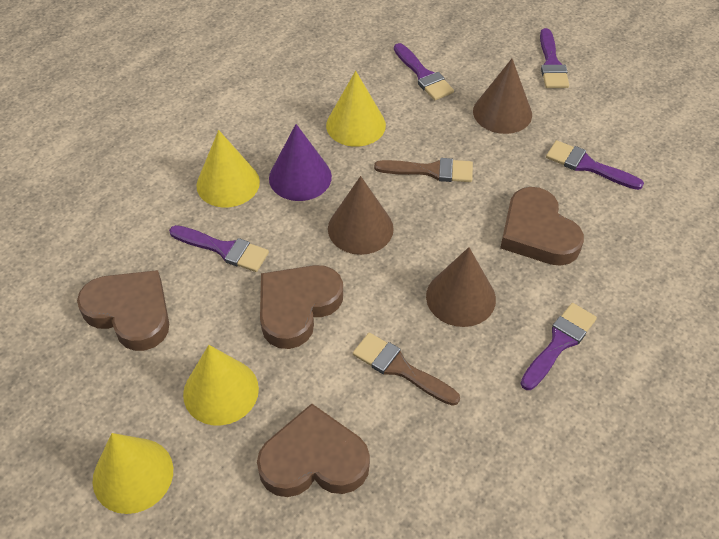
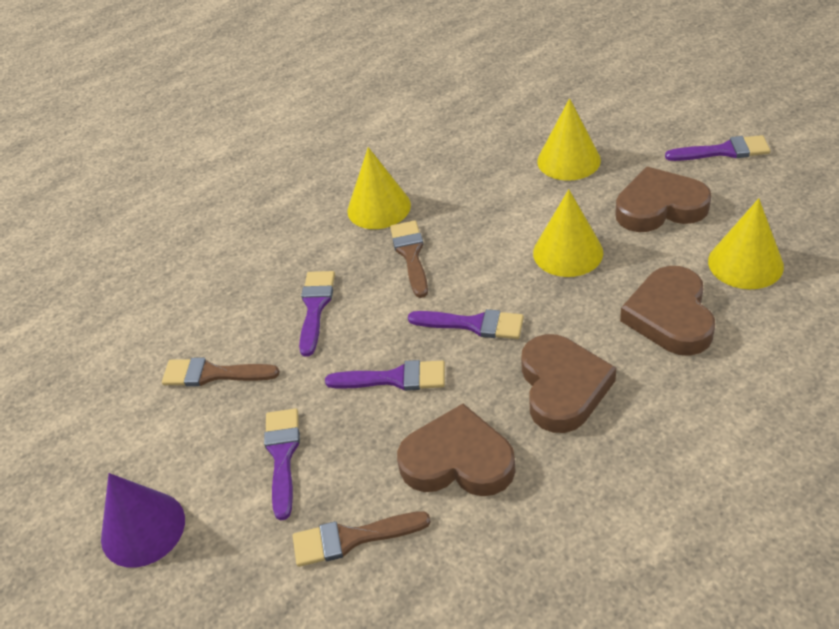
brown brush: [353,333,460,406] [374,158,473,182] = 2 -> [162,357,280,386] [293,511,431,567] [390,220,428,298] = 3
brown cone: [328,176,394,255] [426,247,496,327] [473,59,532,134] = 3 -> none = 0

